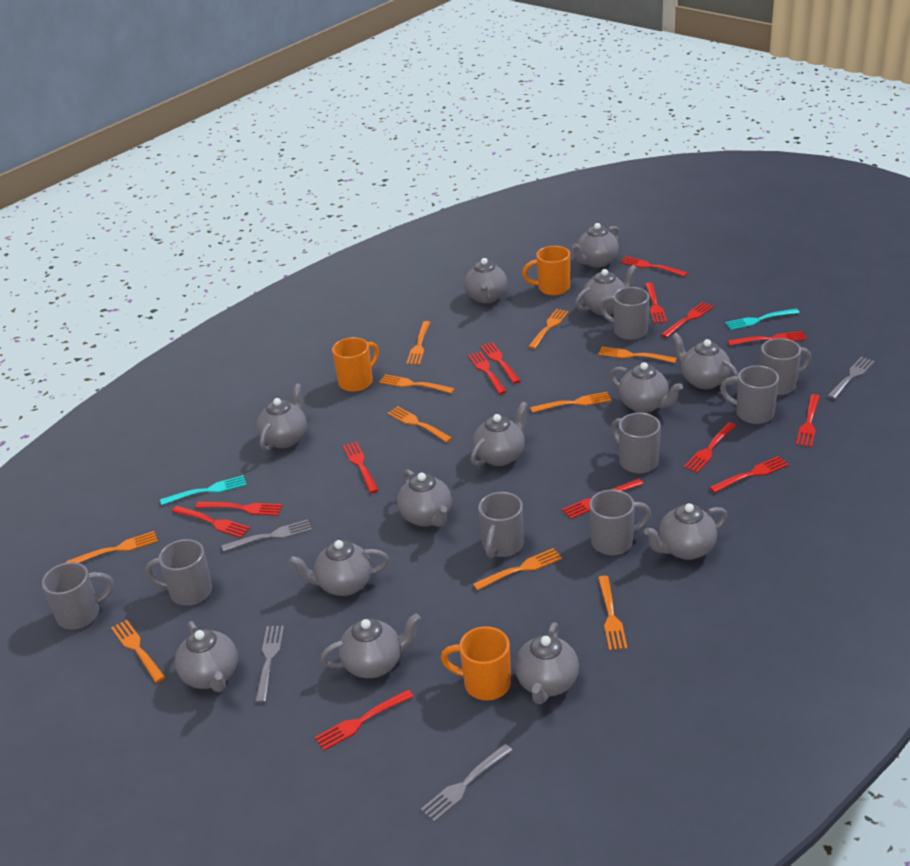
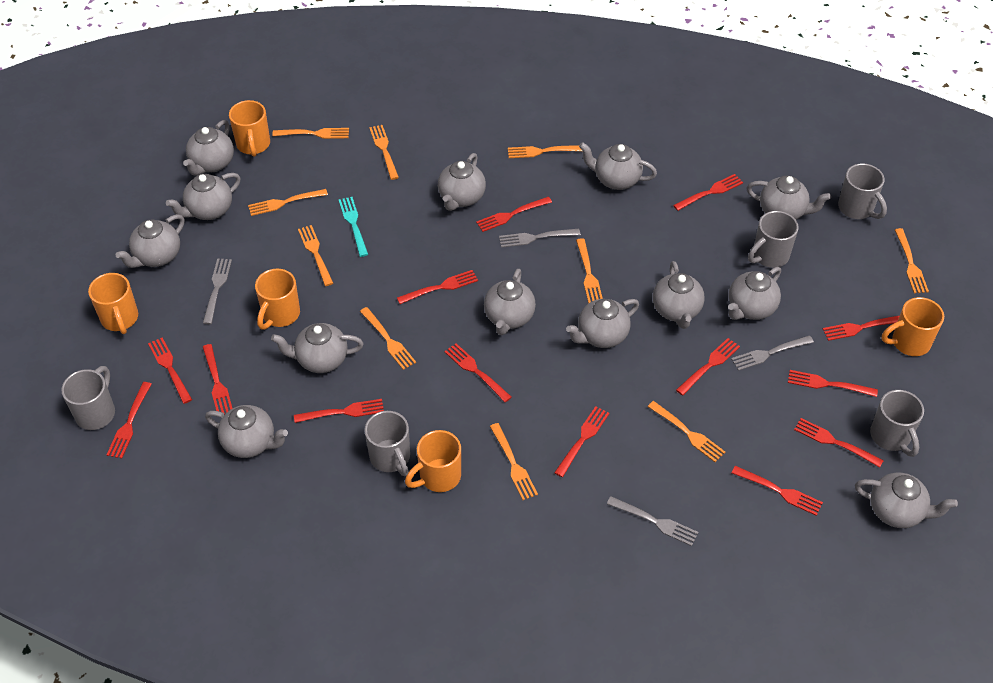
grey mug: [42,562,114,629] [145,539,212,606] [478,492,524,558] [589,490,651,555] [600,287,650,340] [611,413,661,473] [720,365,779,424] [760,338,811,395] = 8 -> [61,366,115,430] [365,411,410,476] [748,211,799,268] [838,163,887,219] [870,390,924,457] = 5
orange mug: [332,337,379,392] [441,626,511,700] [522,246,570,295] = 3 -> [88,273,138,334] [229,100,270,157] [255,269,300,330] [405,430,461,492] [882,297,944,356] = 5
turquoise fork: [160,475,247,505] [725,309,800,330] = 2 -> [339,197,368,257] = 1

